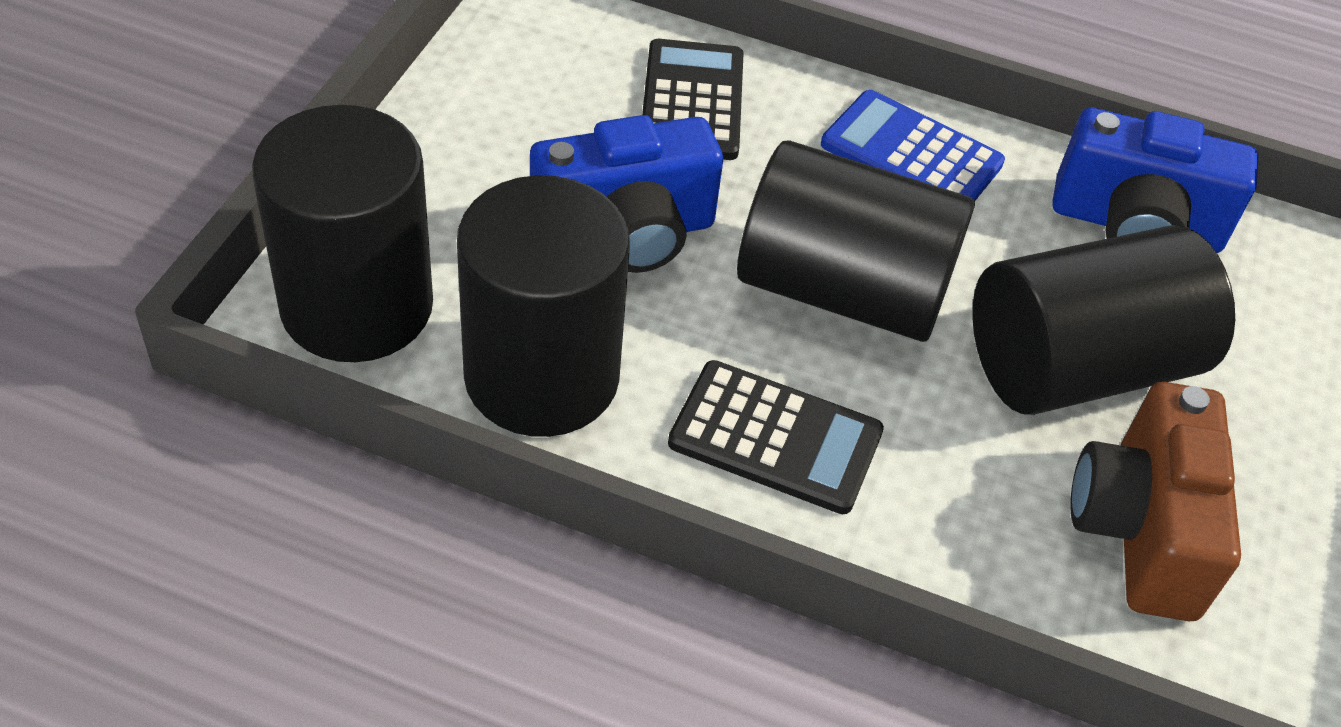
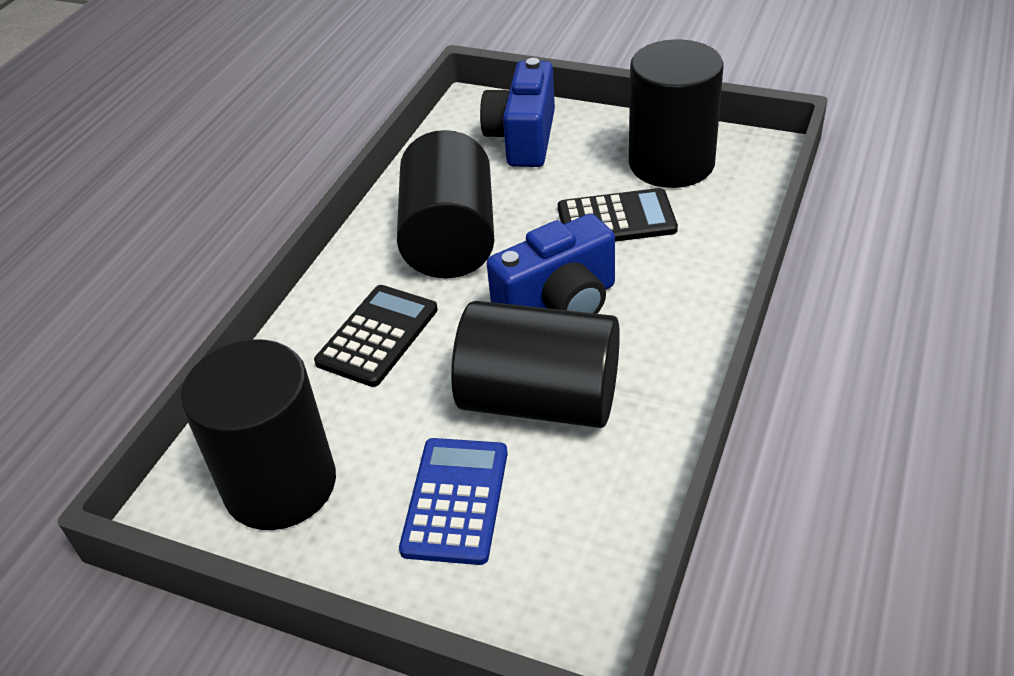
brown camera: [1070,382,1241,621] = 1 -> none = 0

